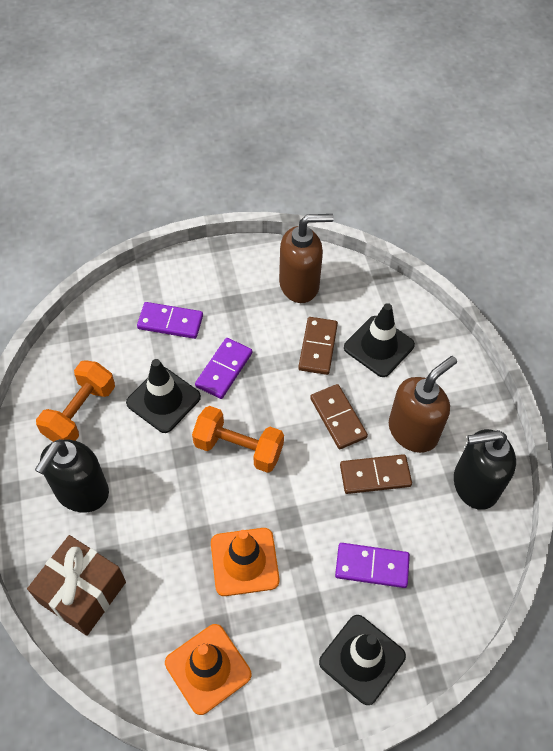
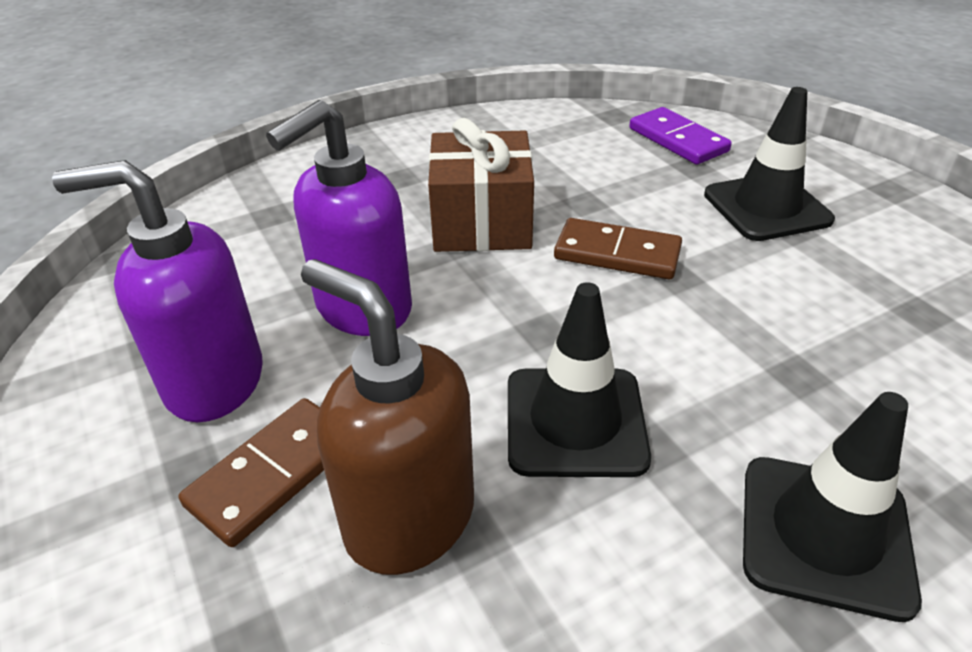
black soap dispenser: [35,439,109,513] [454,429,516,510] = 2 -> none = 0
brown domino: [298,317,338,375] [310,384,368,449] [340,454,412,494] = 3 -> [179,398,324,547] [554,218,682,279] = 2
brown soap dispenser: [279,214,334,303] [389,356,457,453] = 2 -> [301,259,474,575] = 1
orange dumbbell: [36,360,115,442] [192,406,284,473] = 2 -> none = 0
orange traffic cone: [165,624,251,715] [211,528,280,596] = 2 -> none = 0
purple domino: [137,302,203,339] [195,338,252,399] [335,543,410,588] = 3 -> [629,107,732,165] = 1
purple soap dispenser: none = 0 -> [52,160,263,422] [266,100,412,336] = 2

